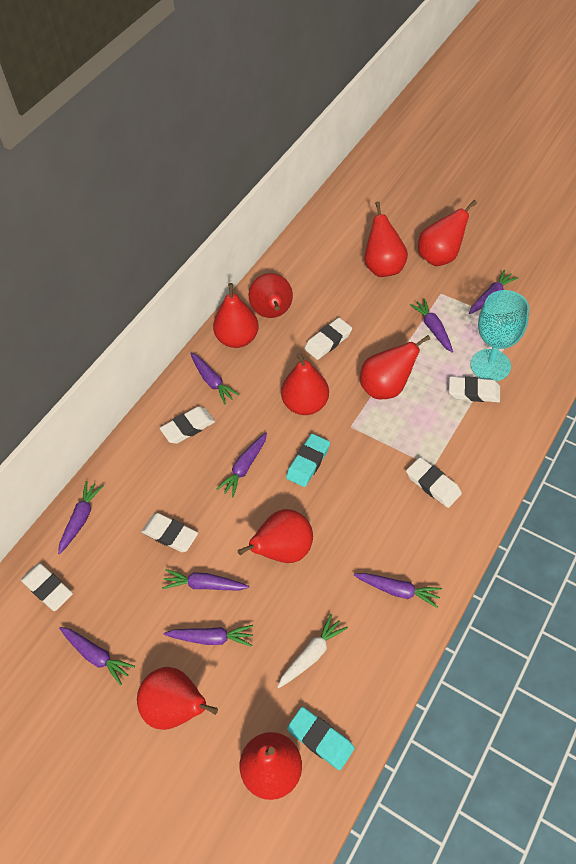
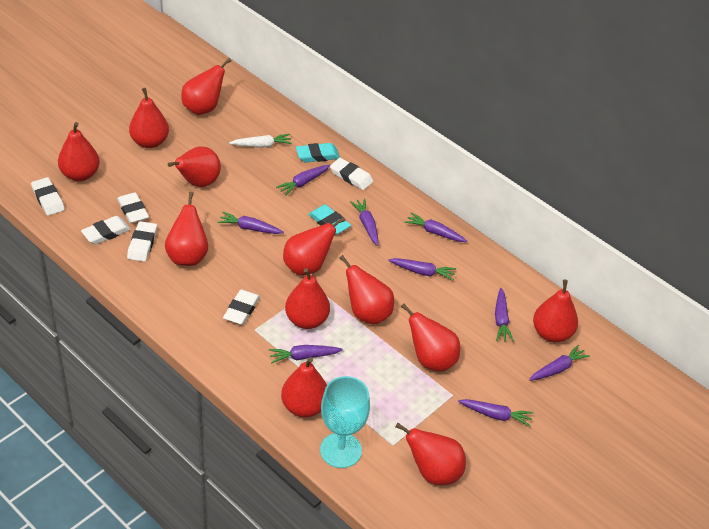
red pear: [137,667,218,730] [213,283,259,348] [238,509,313,563] [240,732,302,800] [249,273,293,318] [281,353,329,415] [360,335,430,399] [364,201,408,277] [418,200,477,266] = 9 -> [58,122,100,181] [129,88,169,148] [165,192,208,266] [168,146,221,187] [181,58,231,115] [281,357,327,417] [283,217,346,275] [285,268,330,329] [340,255,394,324] [395,423,466,485] [401,303,460,371] [533,280,578,342] = 12

